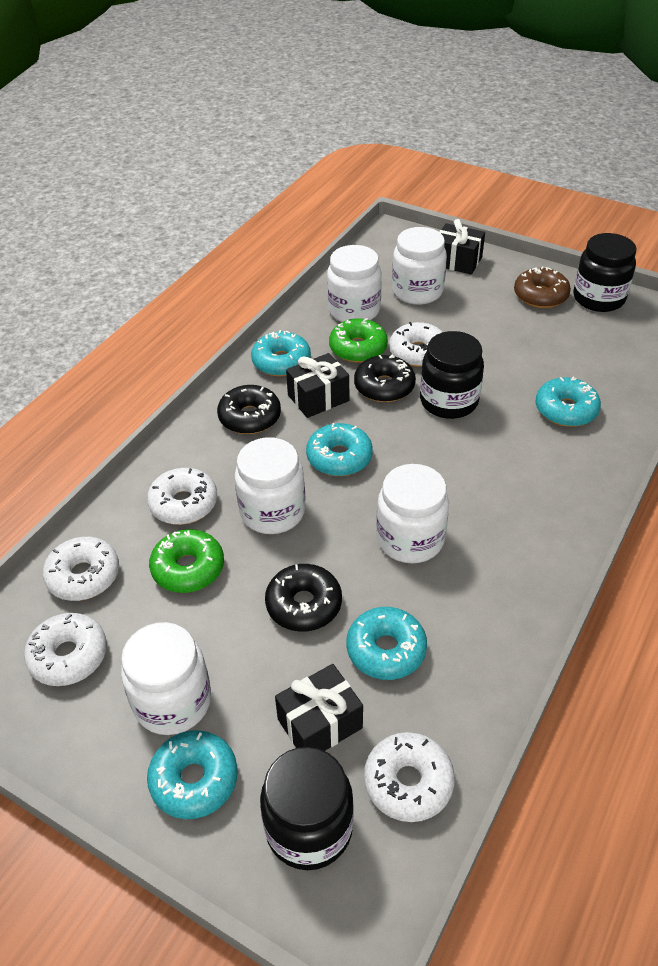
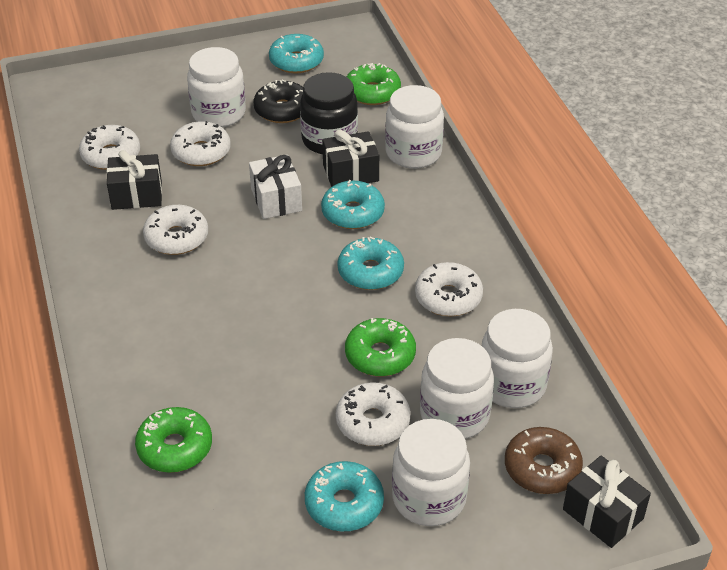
black donut: [217,385,281,434] [265,564,342,632] [354,355,416,402] = 3 -> [253,80,303,123] = 1
black jar: [260,747,354,870] [420,331,484,419] [573,233,636,312] = 3 -> [300,72,358,154] = 1
green donut: [149,529,224,593] [329,318,388,363] = 2 -> [135,407,212,473] [345,318,416,377] [347,63,401,105] = 3
turquoise donut: [147,730,238,819] [251,330,311,377] [306,423,373,476] [347,607,427,680] [536,377,601,427] = 5 -> [269,34,324,73] [305,461,384,531] [321,180,385,229] [337,237,404,290] = 4
white gift: none = 0 -> [249,155,302,219] = 1

